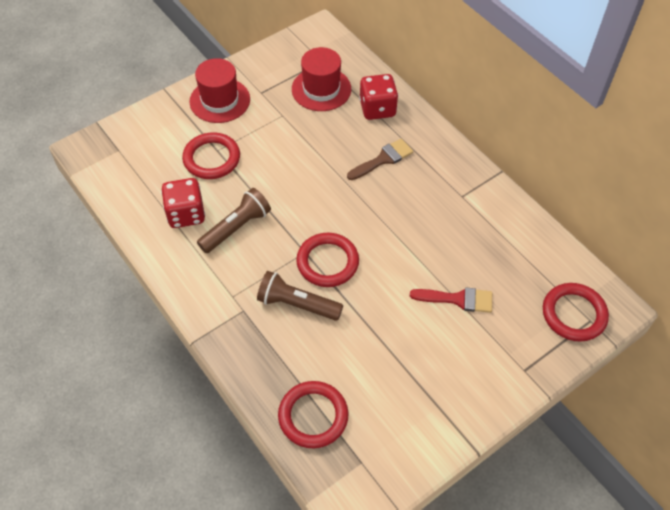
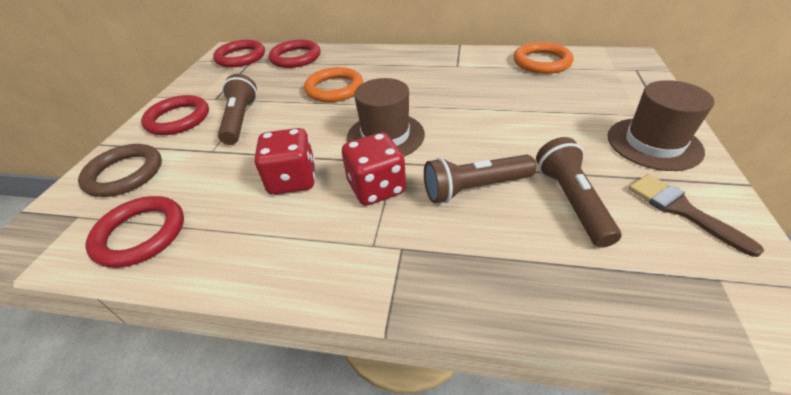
brown flashlight: [197,188,271,253] [257,271,343,321] = 2 -> [218,74,257,145] [424,155,536,203] [536,137,621,248] = 3
brown hat: none = 0 -> [347,78,425,156] [607,80,714,171] = 2
brown ring: none = 0 -> [78,144,162,197] = 1
orange ring: none = 0 -> [304,67,363,102] [514,42,574,74] = 2
red brush: [410,287,492,313] = 1 -> none = 0
red hat: [189,58,250,123] [292,47,351,111] = 2 -> none = 0

